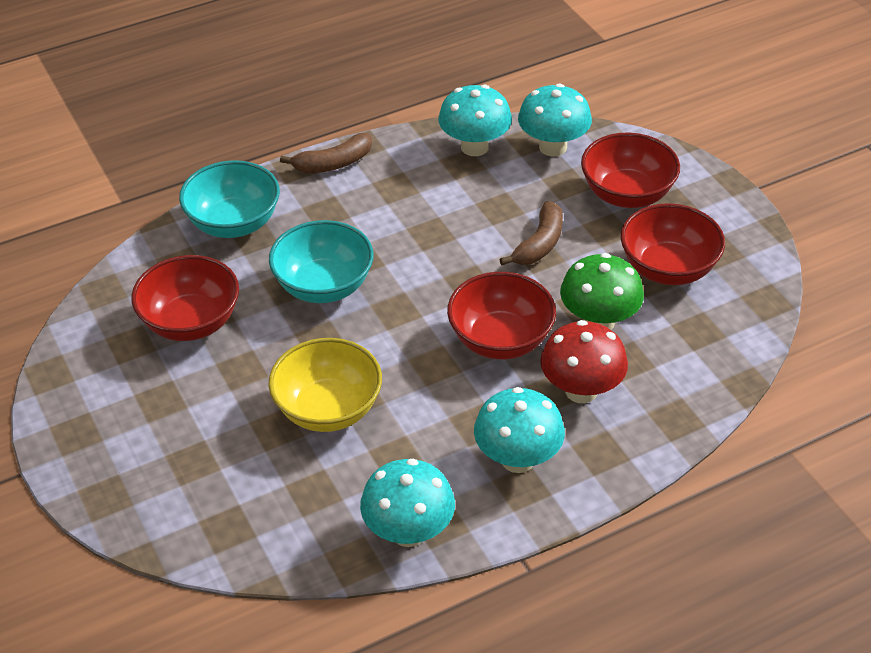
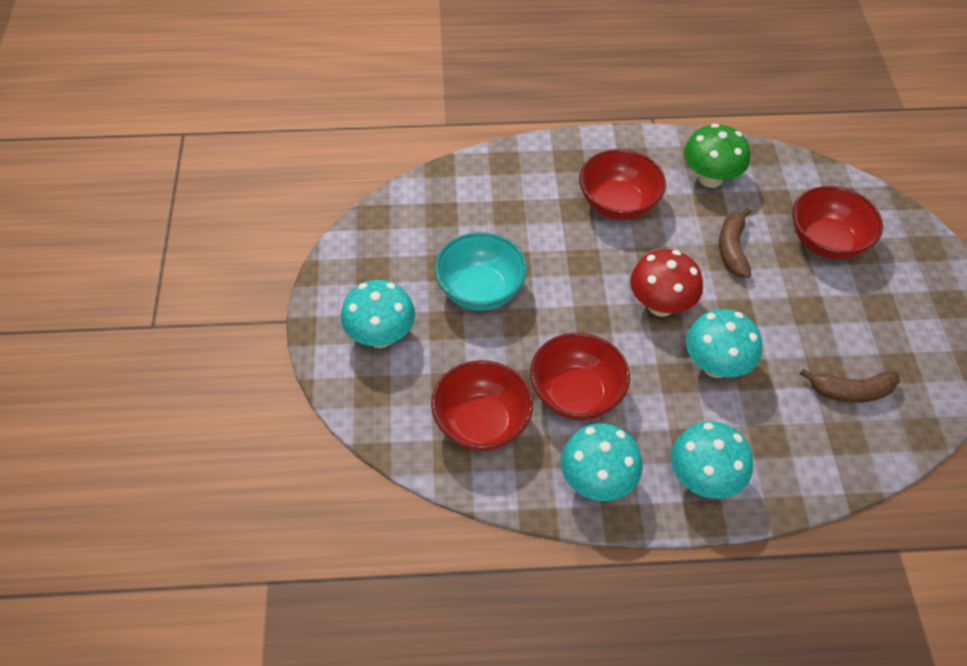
turquoise bowl: [179,160,280,238] [269,220,373,303] = 2 -> [434,232,527,311] = 1
yellow bowl: [268,338,382,432] = 1 -> none = 0

